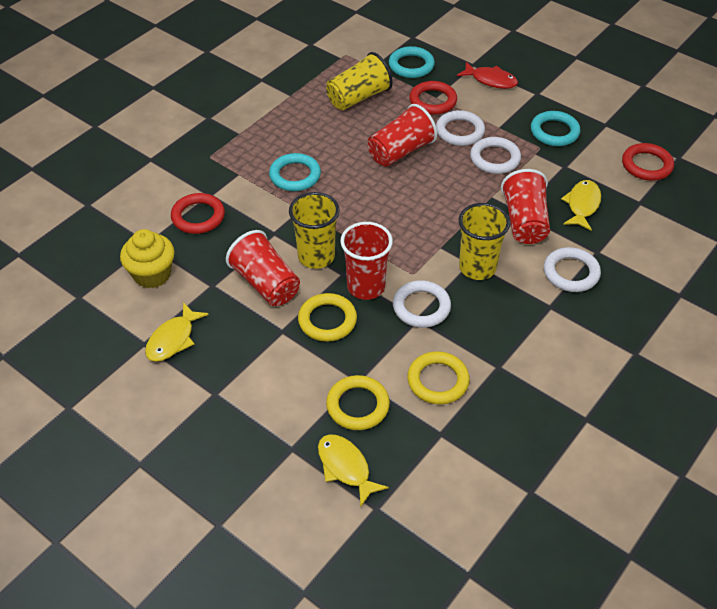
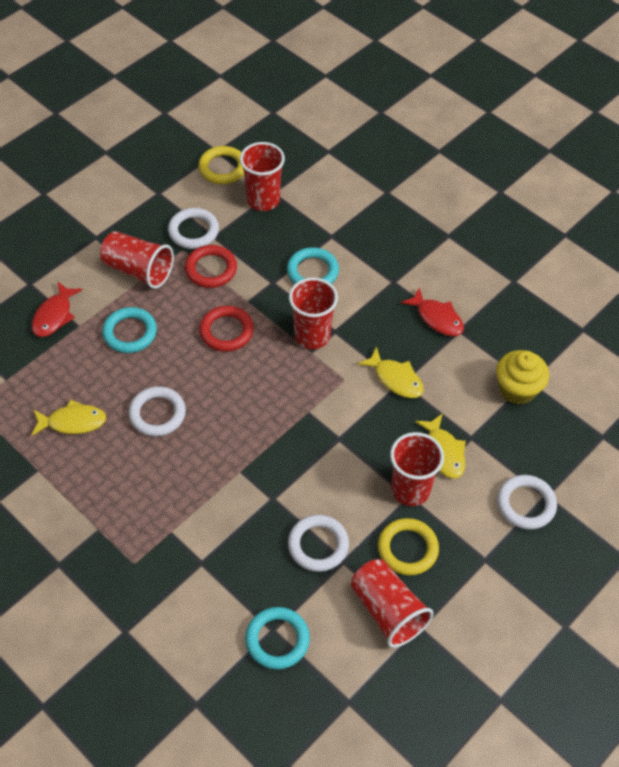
red cup: [226,230,300,306] [340,222,393,300] [368,104,437,167] [501,169,550,244] = 4 -> [100,231,174,289] [240,142,285,211] [289,278,338,349] [351,559,433,648] [390,432,444,506] = 5
red fish: [457,62,518,89] = 1 -> [32,281,83,337] [401,288,464,336] = 2
red ring: [171,193,225,234] [409,81,457,115] [622,143,674,181] = 3 -> [185,245,237,288] [199,306,254,352] = 2
yellow cup: [289,192,340,269] [326,52,393,110] [459,203,510,280] = 3 -> none = 0
yellow ring: [298,293,357,342] [326,375,390,430] [407,351,470,404] = 3 -> [198,146,244,184] [378,518,439,576] = 2

